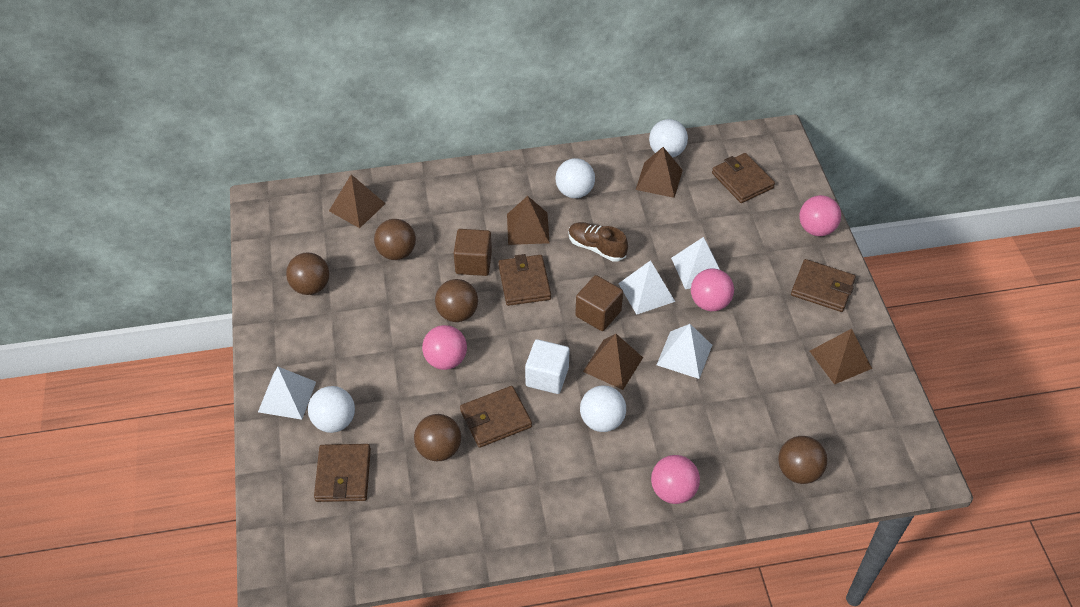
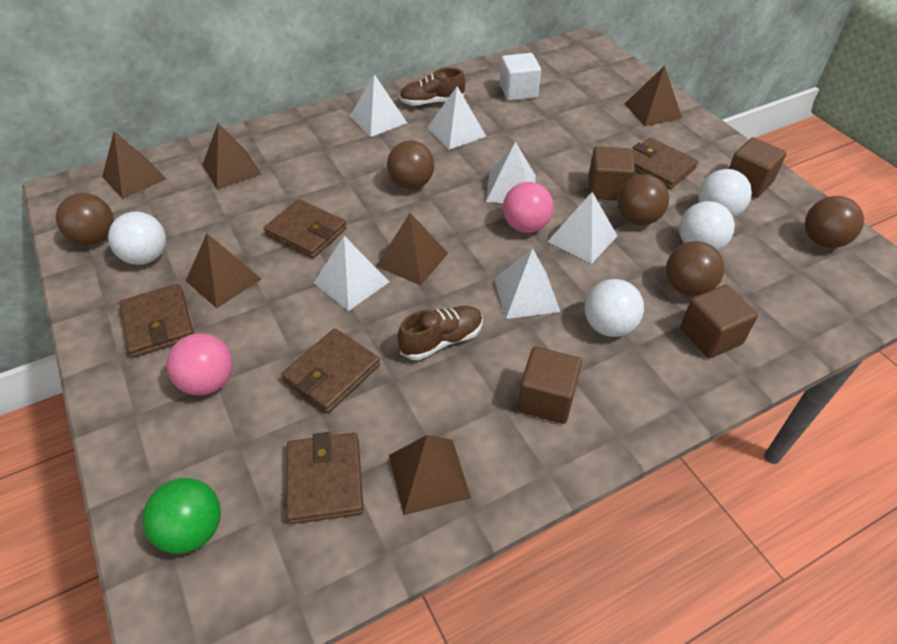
brown cube: [454,229,492,276] [575,275,623,331] = 2 -> [517,346,582,424] [588,146,635,201] [680,285,758,358] [729,137,786,198] = 4
brown pyramid: [329,174,386,228] [507,196,550,245] [583,334,643,390] [636,147,683,198] [810,329,872,385] = 5 -> [102,131,166,199] [186,233,261,308] [202,123,262,189] [377,213,448,286] [389,435,471,515] [625,66,682,126] = 6
brown shoe: [569,222,628,262] = 1 -> [397,306,483,360] [399,68,465,106] = 2
green ball: none = 0 -> [142,478,221,554] = 1
pink ball: [422,325,467,370] [651,455,700,504] [691,269,734,311] [799,195,841,236] = 4 -> [167,333,233,395] [503,182,554,233] = 2
white pyramid: [258,367,316,420] [618,260,675,315] [657,324,712,379] [671,237,720,289] = 4 -> [314,236,389,311] [350,74,407,137] [427,86,486,150] [486,142,536,203] [494,248,560,319] [547,192,617,264] = 6

